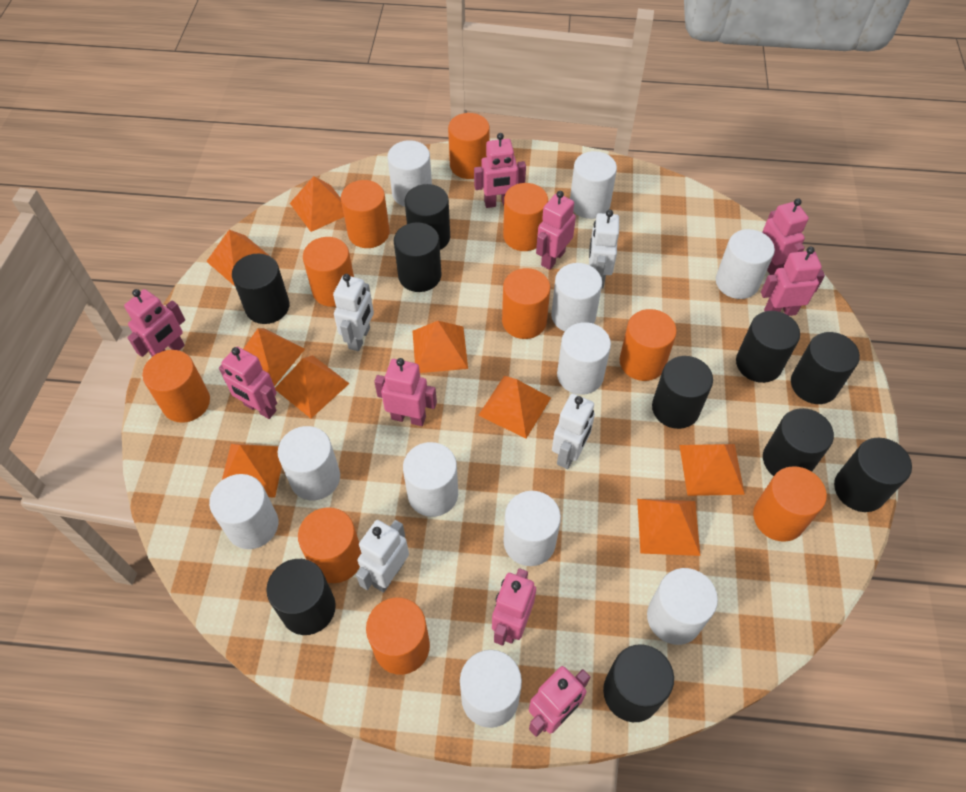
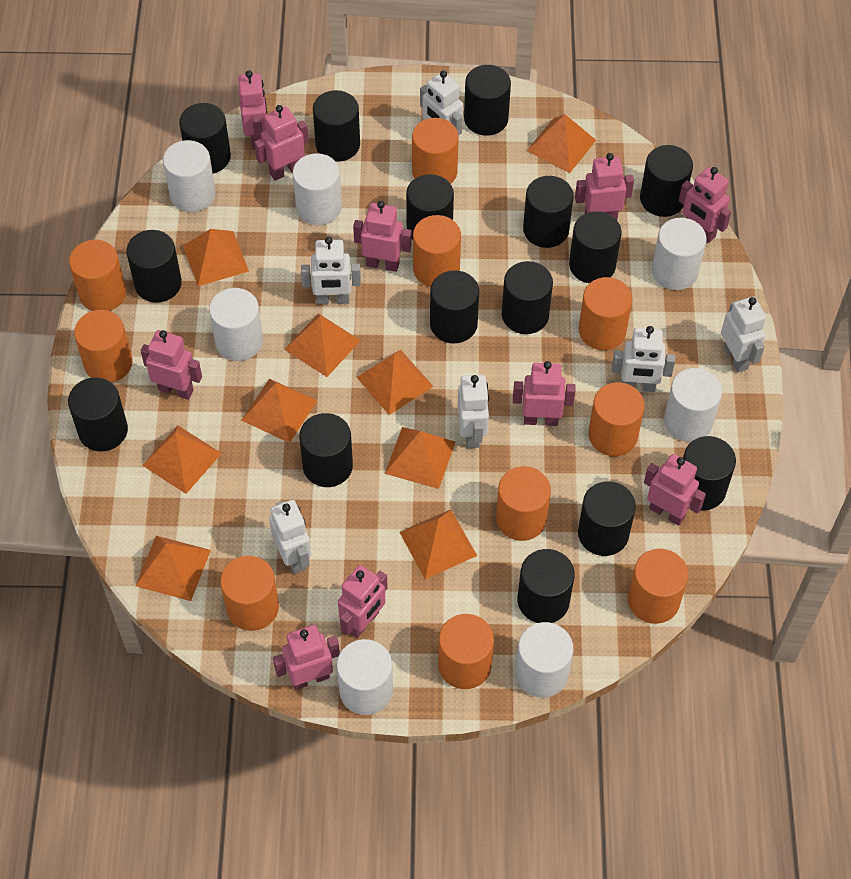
black cylinder: [232,254,290,324] [266,559,336,635] [394,222,441,292] [404,184,450,250] [603,644,674,722] [652,356,713,429] [736,311,800,383] [763,408,834,476] [791,332,860,404] [834,438,912,512] = 10 -> [68,377,128,451] [126,230,182,303] [179,103,231,174] [299,413,353,487] [313,90,360,162] [406,174,454,240] [430,270,479,344] [464,65,511,136] [502,261,553,334] [518,549,575,623] [523,176,574,248] [569,211,622,283] [578,481,636,556] [640,145,693,217] [683,436,736,510] = 15
pink robot: [124,289,185,357] [219,347,277,419] [374,358,437,426] [474,133,526,208] [492,568,536,645] [529,666,590,737] [536,191,576,270] [761,247,825,316] [762,198,809,275] = 9 -> [141,330,202,400] [238,70,267,150] [254,105,309,181] [273,625,340,690] [338,565,388,638] [353,201,411,272] [513,361,576,426] [575,153,634,220] [644,454,706,526] [679,167,731,243] = 10
white cylinder: [209,474,278,549] [278,426,340,500] [388,140,432,207] [403,442,458,517] [460,650,522,728] [503,491,561,566] [551,263,602,332] [557,322,611,395] [570,151,617,219] [647,568,718,645] [716,229,775,299] = 11 -> [163,140,215,212] [209,288,263,361] [293,153,342,225] [337,639,393,715] [515,622,573,698] [652,218,706,290] [664,368,722,442] = 7
white robot: [333,274,374,351] [356,520,409,593] [552,394,595,469] [589,210,619,289] = 4 -> [269,500,311,574] [301,236,361,304] [420,70,463,135] [458,375,489,448] [612,326,675,392] [721,296,766,373] = 6

